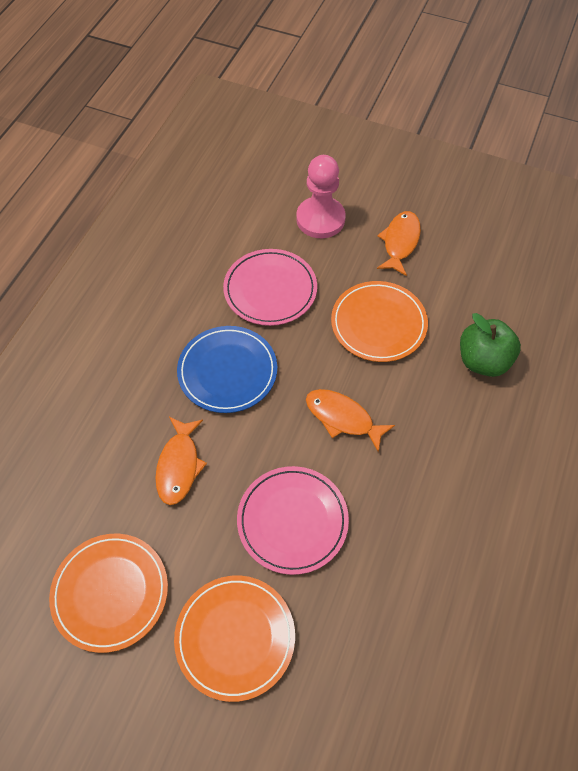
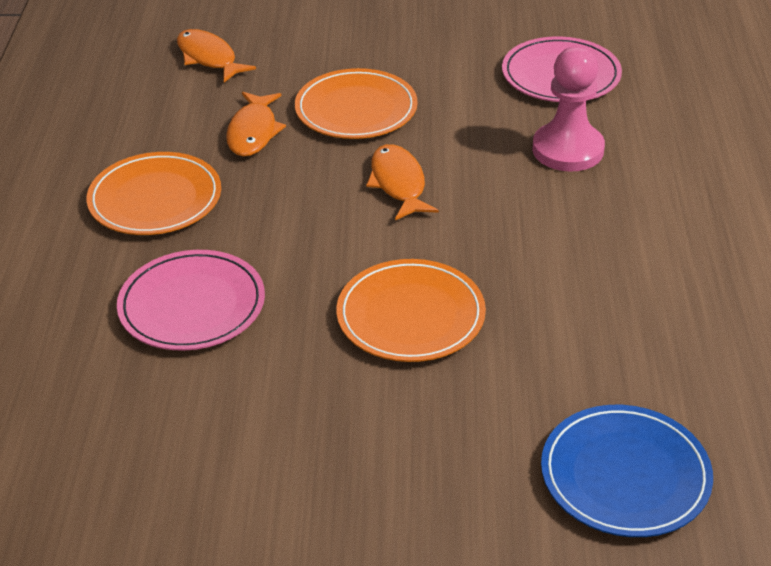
green apple: [460,313,521,377] = 1 -> none = 0

